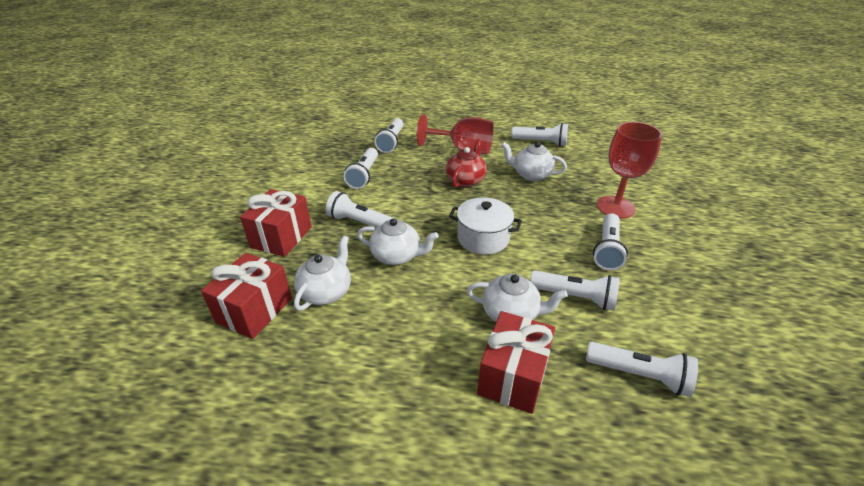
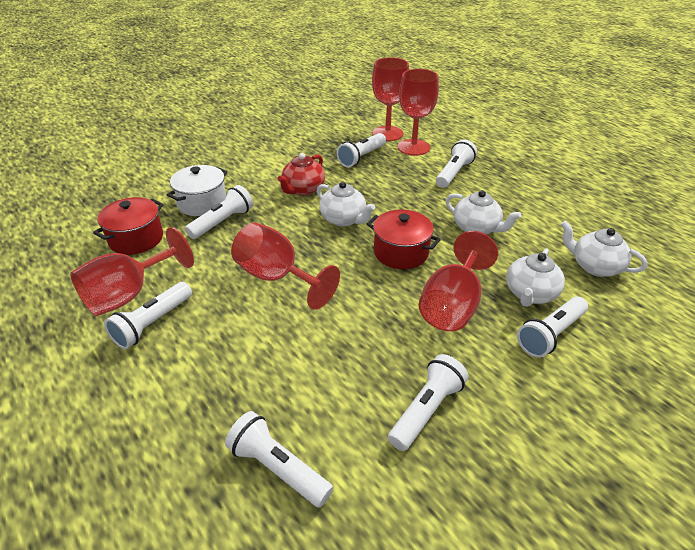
red gift: [201,253,292,339] [240,189,312,257] [477,311,555,414] = 3 -> none = 0
red goblet: [417,114,494,154] [597,122,662,219] = 2 -> [70,227,194,316] [231,223,340,309] [372,57,409,141] [398,69,439,156] [419,231,498,331] = 5
red pot: none = 0 -> [93,197,164,255] [367,210,441,269] = 2

